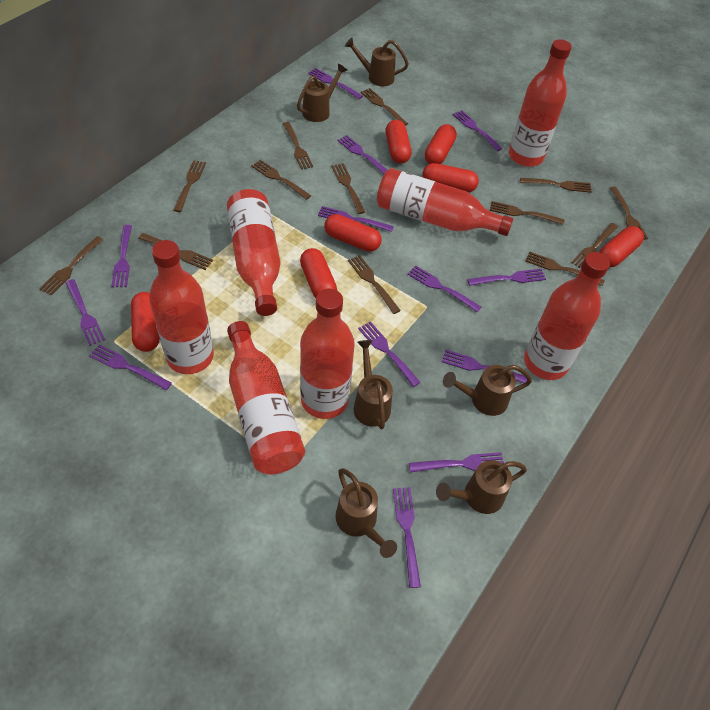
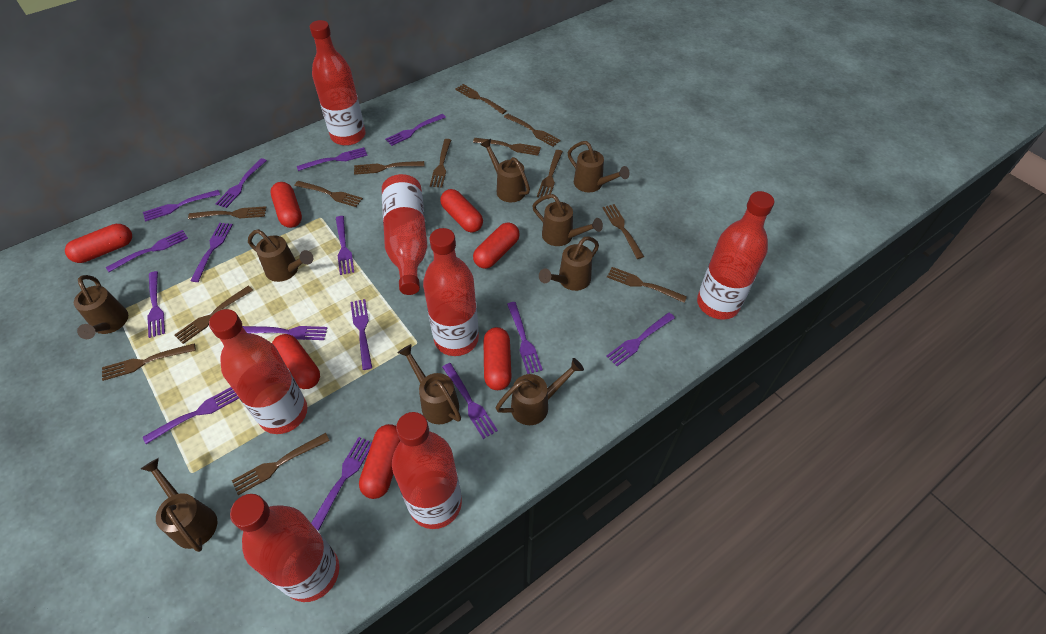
brown watering can: [297,63,348,122] [335,468,397,558] [345,38,409,86] [353,340,393,429] [436,460,527,514] [443,365,532,416] = 6 -> [74,275,128,339] [141,458,217,552] [248,229,313,282] [398,344,461,424] [480,139,530,202] [496,358,584,425] [532,194,603,246] [539,236,599,291] [568,141,630,192] = 9
purple fork: [66,279,105,346] [89,344,172,390] [111,225,132,287] [308,68,363,99] [318,206,394,232] [337,135,387,174] [358,321,421,387] [393,487,421,588] [408,265,481,312] [409,452,504,473] [442,350,527,383] [453,110,503,151] [467,269,546,286] = 13 -> [106,230,188,272] [143,190,220,222] [143,387,239,444] [147,271,165,338] [190,223,233,282] [215,158,267,208] [242,326,327,340] [297,147,368,171] [311,437,372,531] [336,216,354,275] [350,299,372,370] [385,114,446,146] [442,363,498,439] [507,302,543,374] [606,312,675,366] = 15

